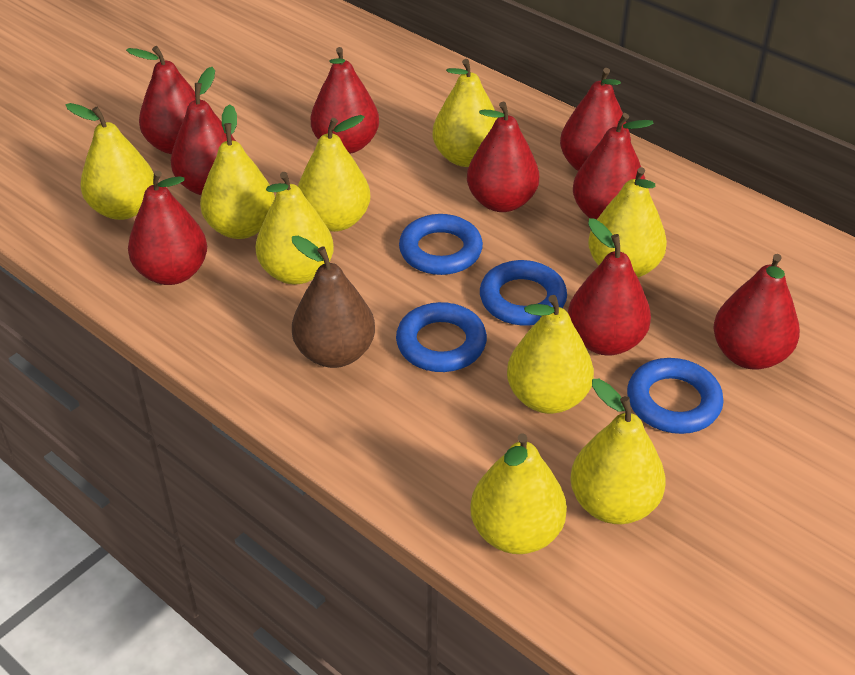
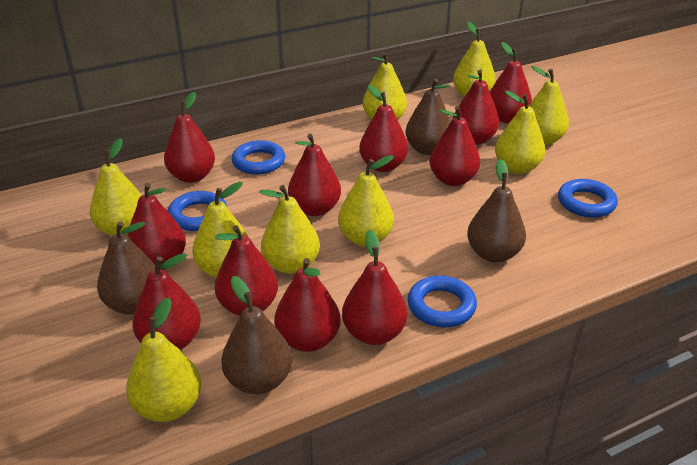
brown pear: [292,236,375,368] = 1 -> [97,221,155,314] [221,276,292,394] [406,79,451,155] [467,159,526,262] = 4
red pear: [126,46,201,154] [128,170,207,285] [171,67,236,195] [311,47,379,154] [467,102,539,212] [560,68,631,171] [568,218,651,356] [573,113,654,220] [713,254,800,370] = 9 -> [127,183,186,270] [133,253,201,350] [164,92,215,183] [214,225,278,316] [274,258,340,352] [288,134,341,216] [342,230,407,345] [359,85,408,172] [430,106,480,186] [453,70,499,145] [490,42,532,123] = 11

